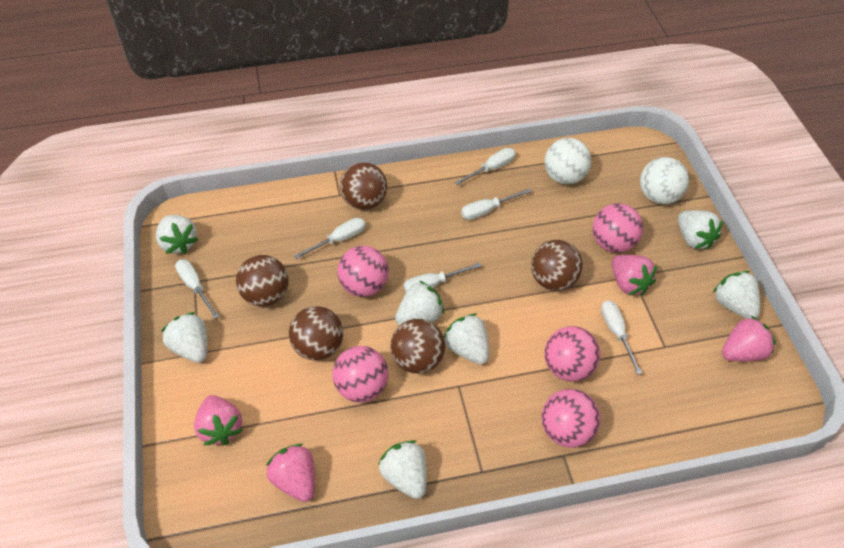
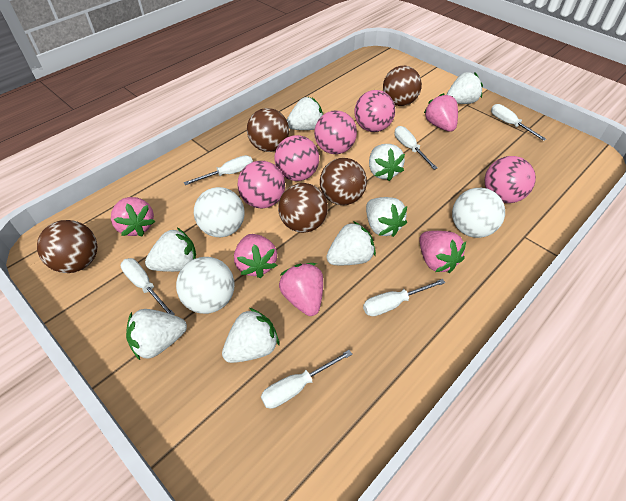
pink strawberry: [194,395,243,445] [266,444,315,502] [612,255,657,296] [722,316,776,361] = 4 -> [111,197,155,237] [234,234,277,278] [279,263,323,316] [419,231,466,273] [424,93,458,132] = 5
white ball: [544,138,591,184] [640,157,689,204] = 2 -> [176,257,235,314] [194,187,245,237] [452,188,505,238] = 3
white strawberry: [156,215,198,254] [161,312,207,363] [378,440,427,499] [395,281,444,326] [444,314,489,364] [678,210,723,250] [713,271,760,319] = 7 -> [126,309,187,360] [145,228,196,272] [222,308,279,363] [287,97,323,130] [326,221,376,265] [366,197,407,237] [369,144,405,181] [447,72,483,104] = 8

